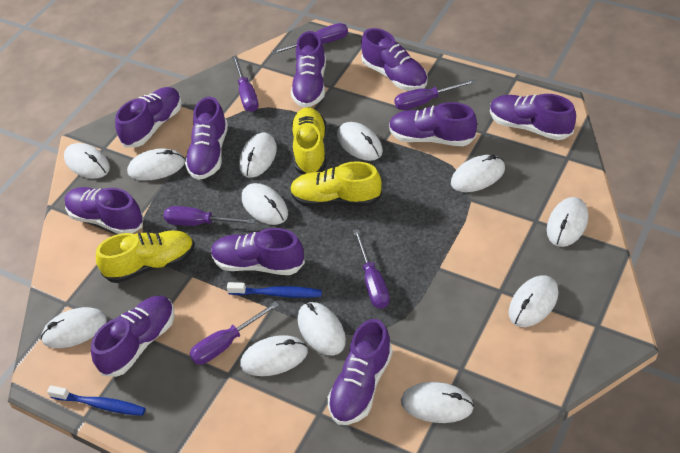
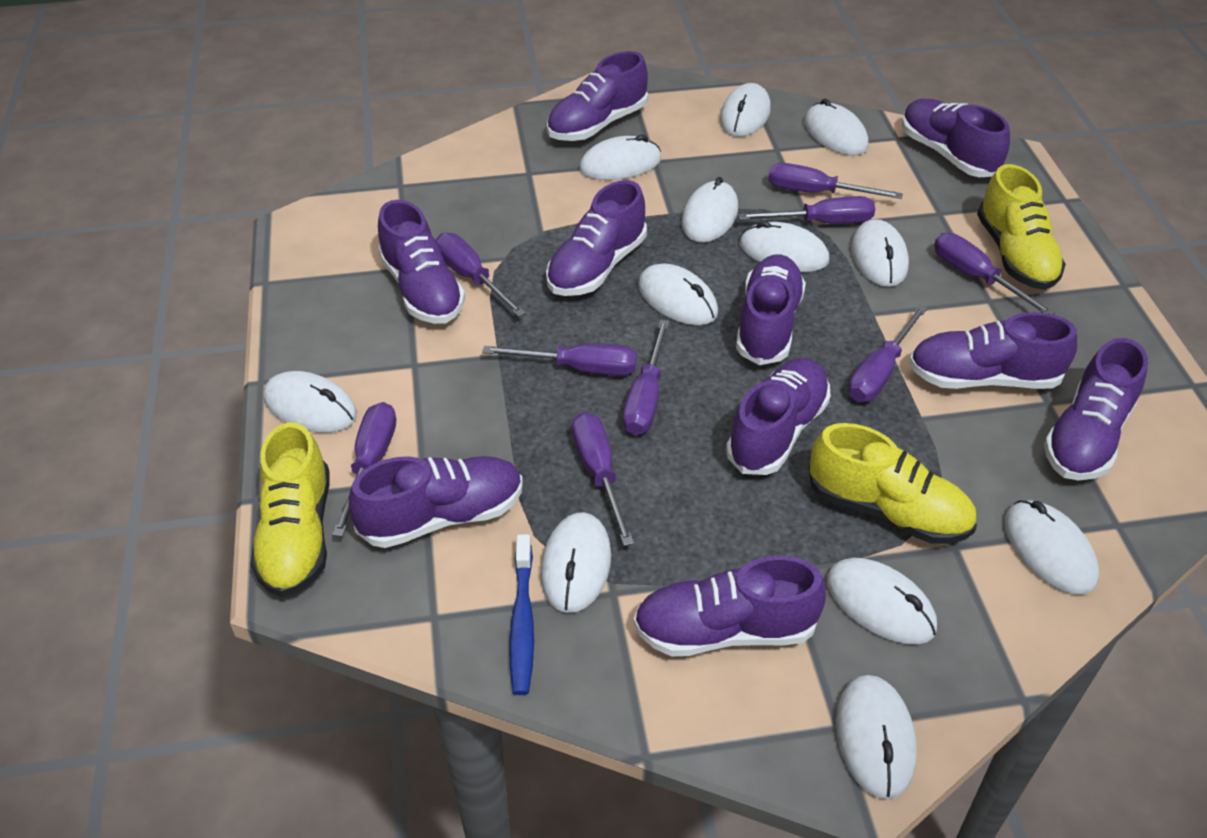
blue toothbrush: [47,386,145,416] [227,282,322,298] = 2 -> [509,534,534,695] = 1
purple screwdriver: [163,206,255,226] [190,301,279,365] [232,55,259,112] [272,23,348,54] [354,229,390,309] [394,79,476,110] = 6 -> [332,402,396,537] [435,233,526,317] [482,343,637,376] [572,412,634,546] [623,320,670,435] [738,196,875,224] [768,163,903,199] [848,305,927,402] [934,233,1055,315] = 9

